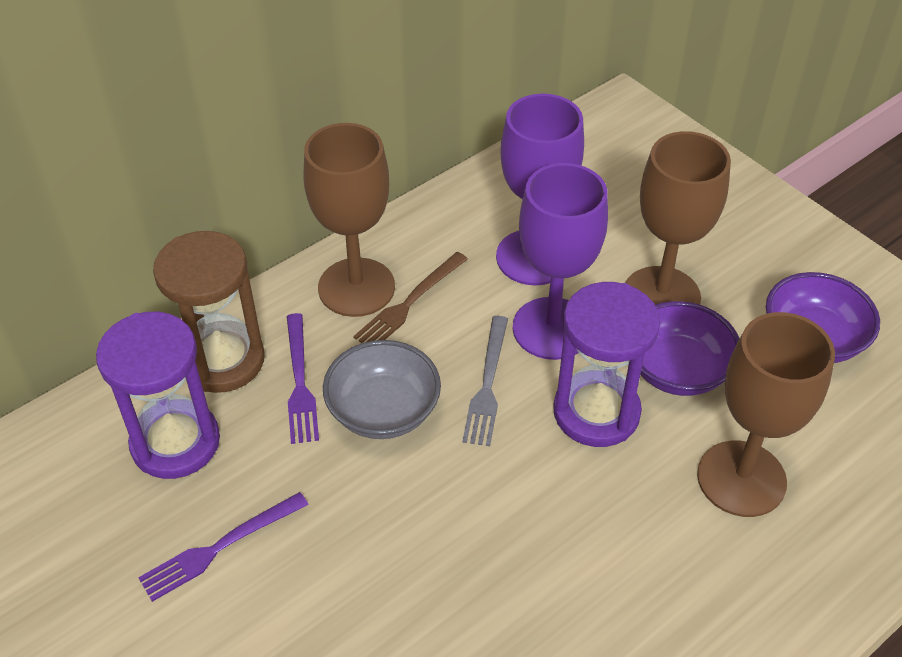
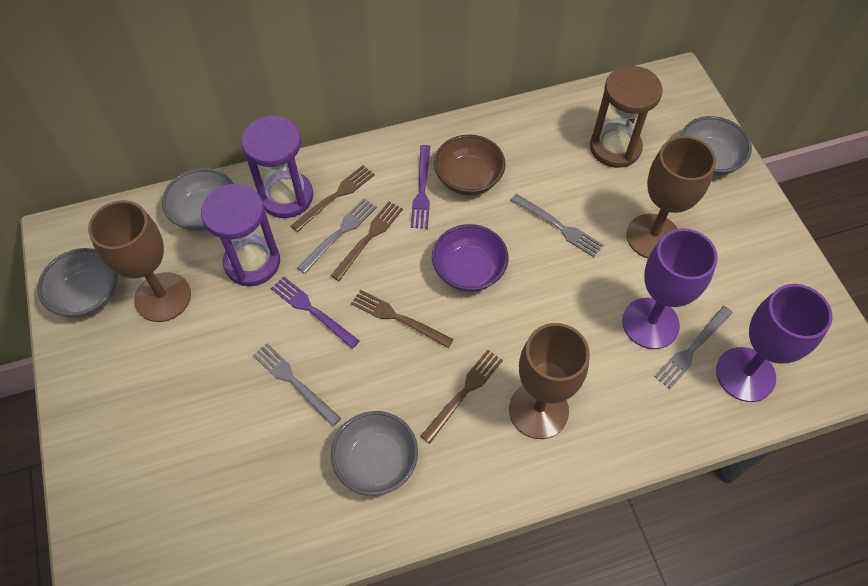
brown bowl: none = 0 -> [434,135,506,195] = 1
brown fork: [353,252,468,343] = 1 -> [291,165,375,232] [331,201,403,281] [351,290,454,348] [421,350,503,443] = 4
grey bowl: [323,340,441,439] = 1 -> [37,248,118,318] [162,168,233,231] [331,411,418,496] [681,116,752,176] = 4
grey fork: [462,316,508,446] = 1 -> [253,343,341,427] [298,198,377,274] [511,194,603,257] [655,306,733,389] = 4
purple bowl: [640,301,740,396] [766,272,880,363] = 2 -> [432,224,509,292] = 1

